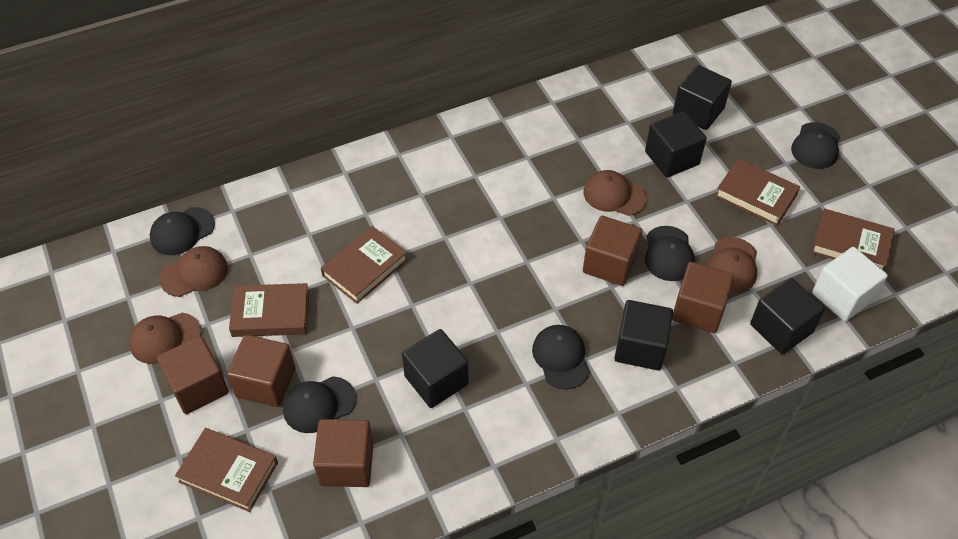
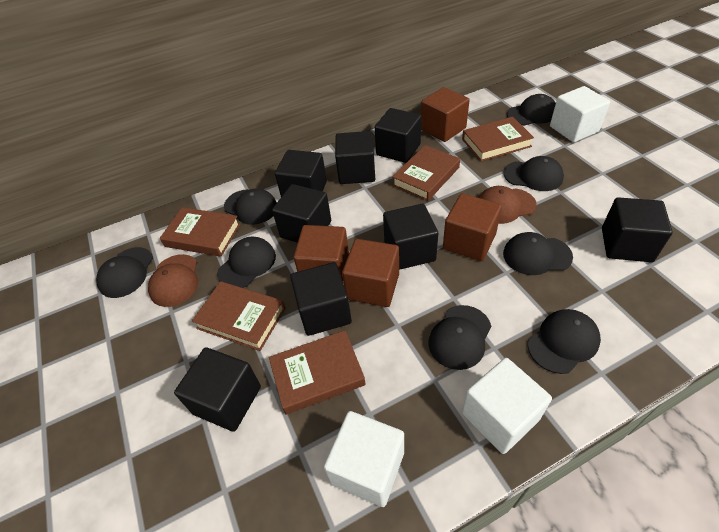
black cap: [150,207,215,255] [283,376,356,433] [532,325,590,390] [645,226,695,281] [791,122,840,169] = 5 -> [96,247,153,298] [217,236,276,288] [224,188,277,225] [428,305,491,370] [503,156,564,191] [503,232,573,275] [507,94,556,125] [528,309,601,374] = 8
black cube: [402,329,469,408] [614,300,673,370] [645,111,707,178] [673,65,732,130] [750,278,825,354] = 5 -> [174,347,261,432] [272,184,331,243] [275,150,327,197] [290,262,352,336] [335,131,375,184] [375,108,421,163] [383,204,438,270] [602,197,673,262] = 8
brown cap: [129,313,201,364] [159,246,228,297] [583,170,647,216] [707,237,757,293] = 4 -> [148,254,198,307] [478,186,537,224] = 2
brown cube: [157,336,229,414] [227,335,295,407] [313,419,374,487] [583,216,642,286] [672,262,734,333] = 5 -> [294,225,349,284] [342,239,399,307] [421,87,470,142] [443,193,502,261] = 4
white cube: [812,247,888,321] = 1 -> [324,411,404,507] [462,358,552,454] [550,86,610,142] = 3

